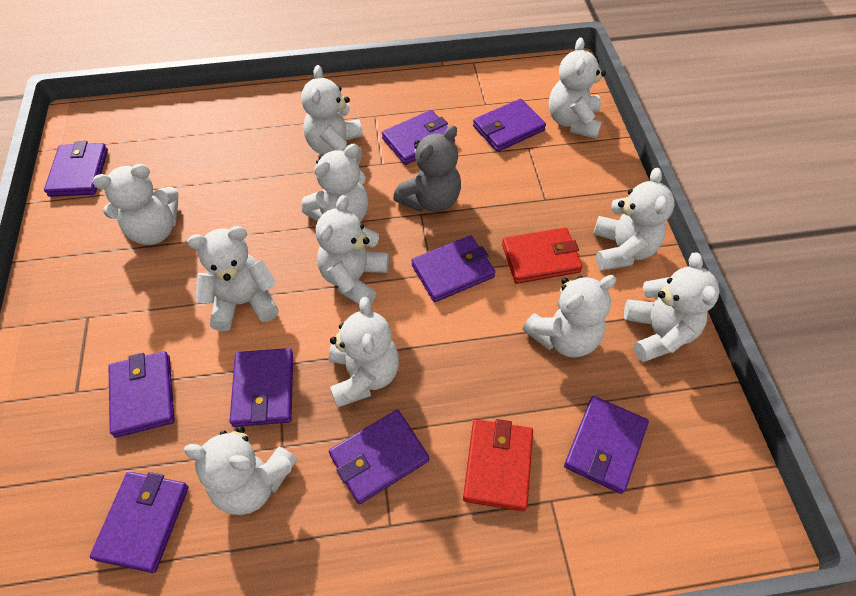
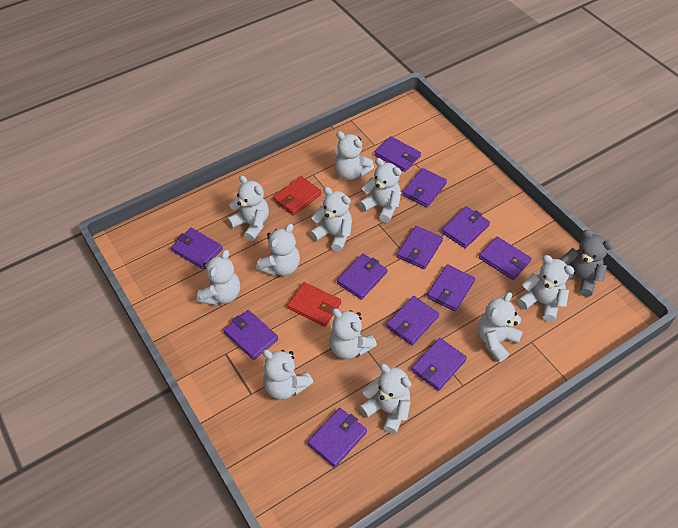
purple wallet: [44,141,108,197] [90,472,189,573] [109,351,175,438] [230,348,293,427] [329,410,429,504] [382,110,455,165] [411,235,495,302] [473,99,546,152] [564,396,649,494] = 9 -> [171,228,223,269] [224,310,278,360] [308,408,367,467] [337,254,387,300] [374,136,421,172] [386,296,439,345] [397,226,443,269] [402,168,447,207] [411,338,467,391] [427,264,475,311] [441,206,490,249] [479,236,532,280] = 12

